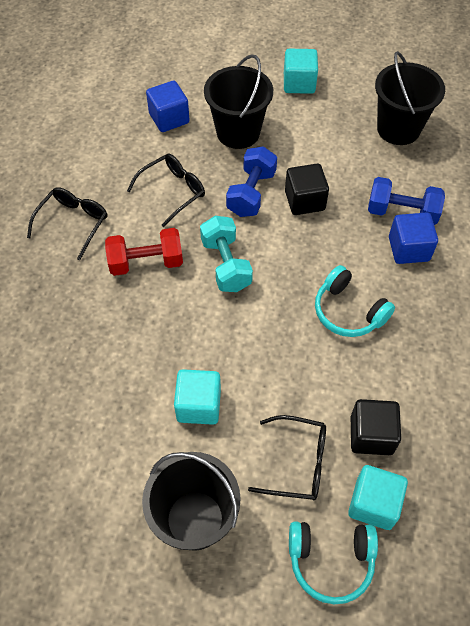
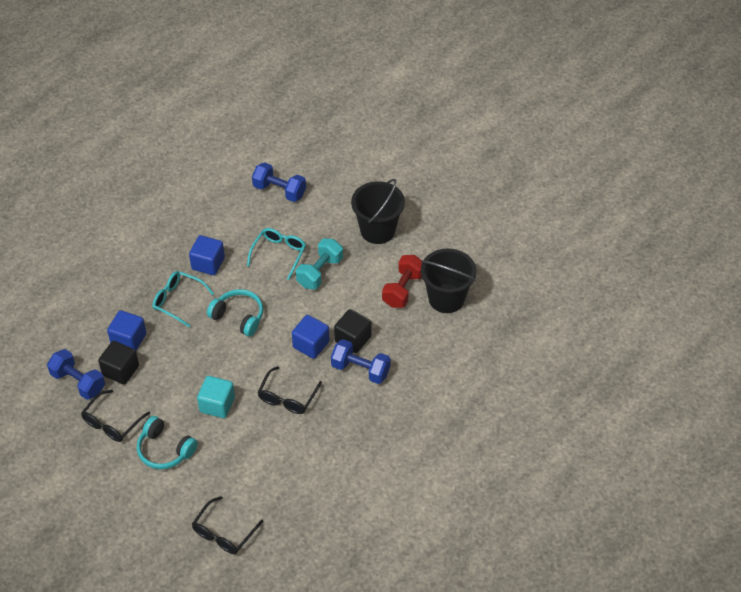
black bucket: [142,452,241,551] [204,54,273,149] [375,51,445,145] = 3 -> [351,179,405,244] [421,249,477,313] = 2
blue cube: [146,81,190,132] [389,212,438,264] = 2 -> [107,310,146,350] [189,235,225,275] [292,315,330,359] = 3
blue dumbbell: [226,146,277,217] [368,177,445,225] = 2 -> [47,349,105,400] [252,162,306,202] [331,339,391,384] = 3
turquoise cube: [174,369,221,425] [284,49,318,94] [348,465,408,530] = 3 -> [197,376,235,418] = 1
turquoise glasses: none = 0 -> [153,271,214,327] [247,228,306,280] = 2

